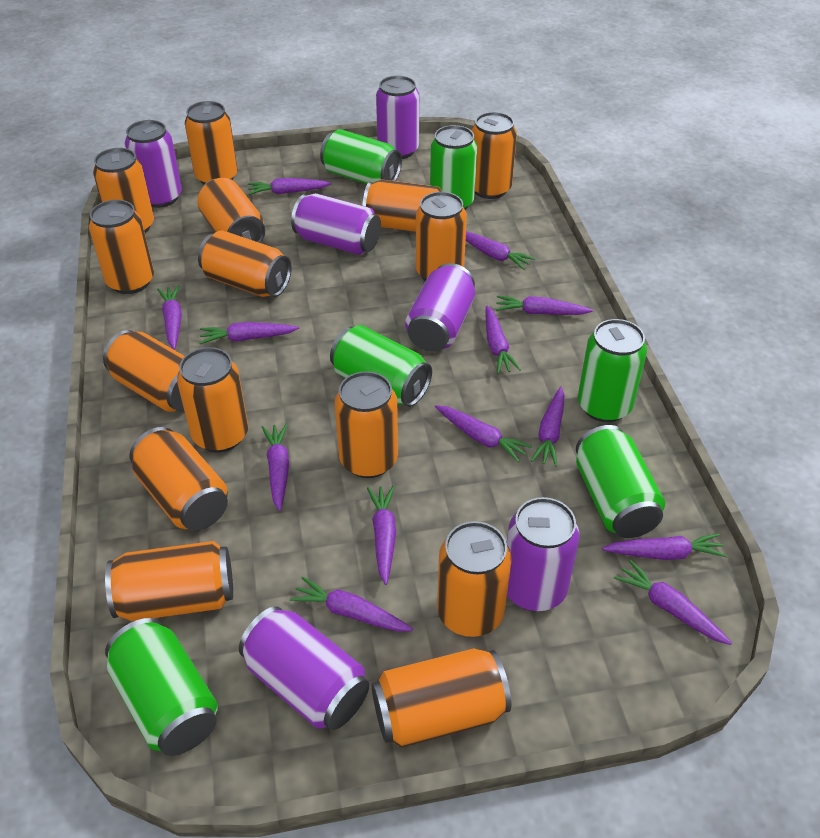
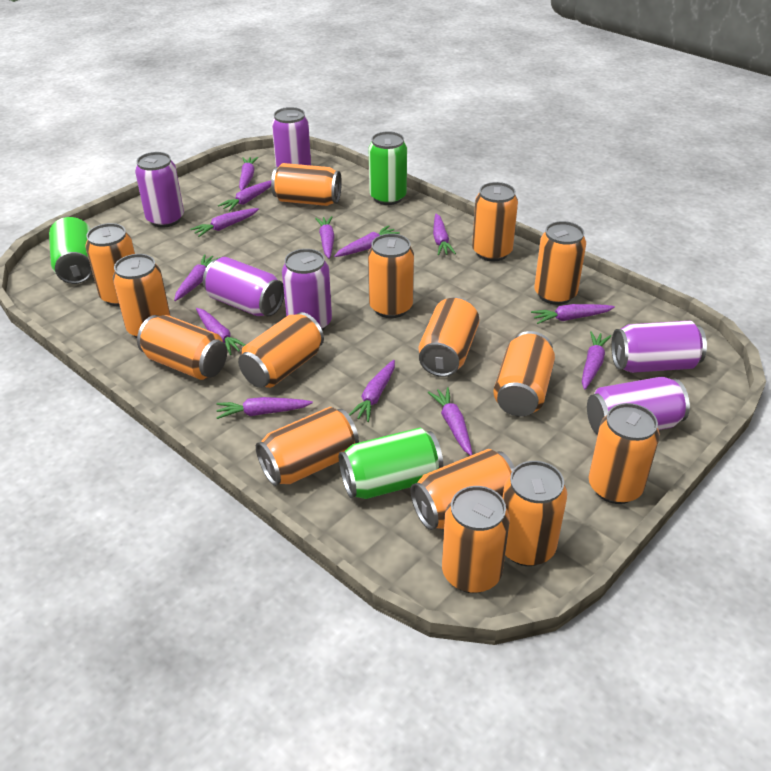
green can: [105,618,218,756] [320,129,402,184] [330,325,432,407] [430,125,477,210] [576,425,665,538] [578,319,647,422] = 6 -> [49,217,92,284] [339,427,443,499] [369,131,407,205] = 3

